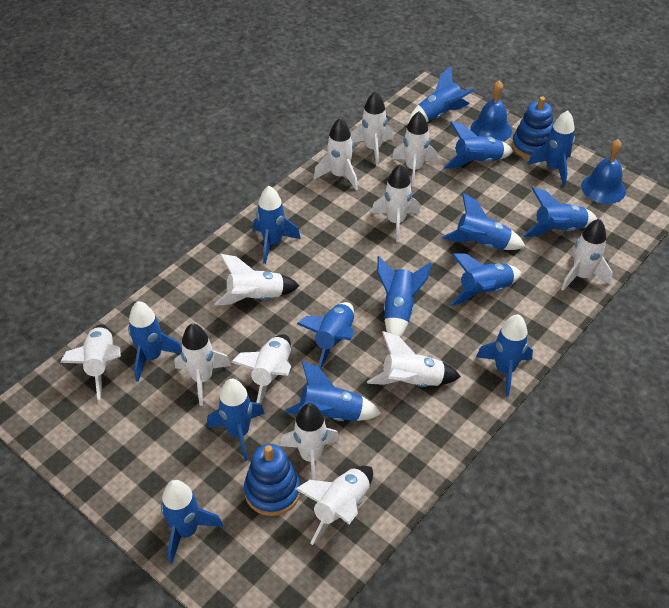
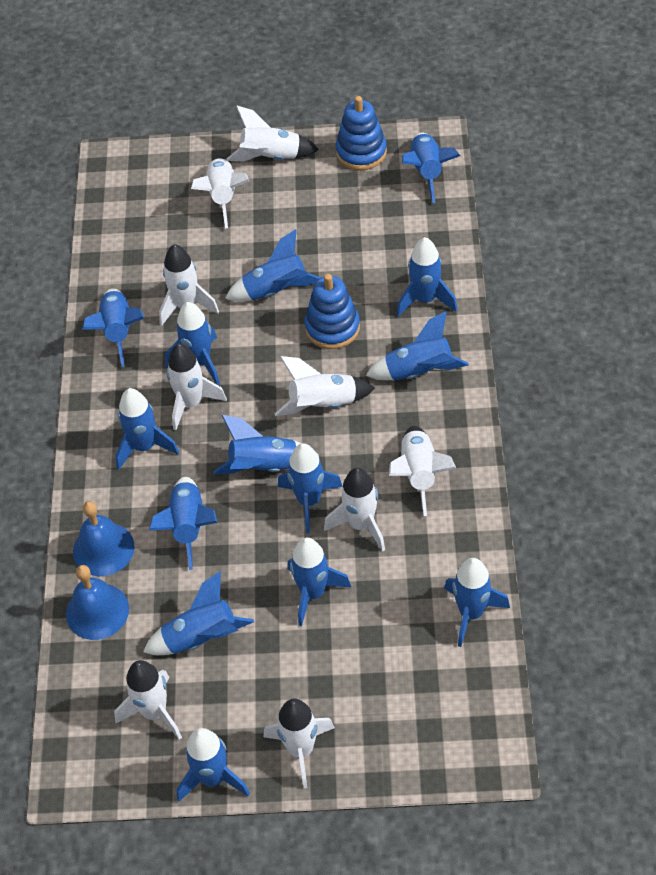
white rocket: [60,324,121,400] [174,324,231,406] [214,254,300,306] [231,334,291,404] [280,403,340,480] [296,466,373,545] [314,118,358,190] [351,91,393,166] [367,331,461,387] [371,164,420,242] [392,111,438,187] [561,219,613,291] = 12 -> [114,660,182,740] [159,244,219,326] [167,344,227,430] [191,157,250,228] [226,106,319,162] [264,699,335,788] [275,356,375,416] [324,468,385,551] [389,426,457,516] = 9

